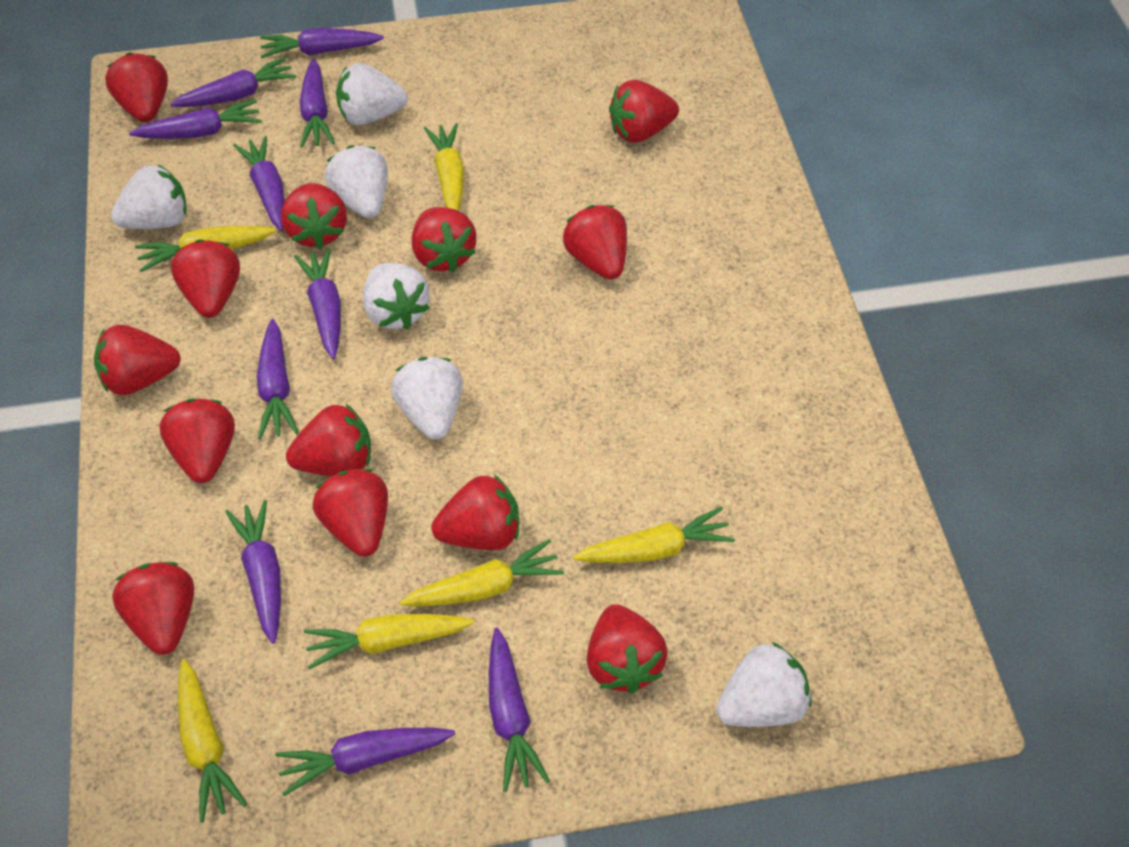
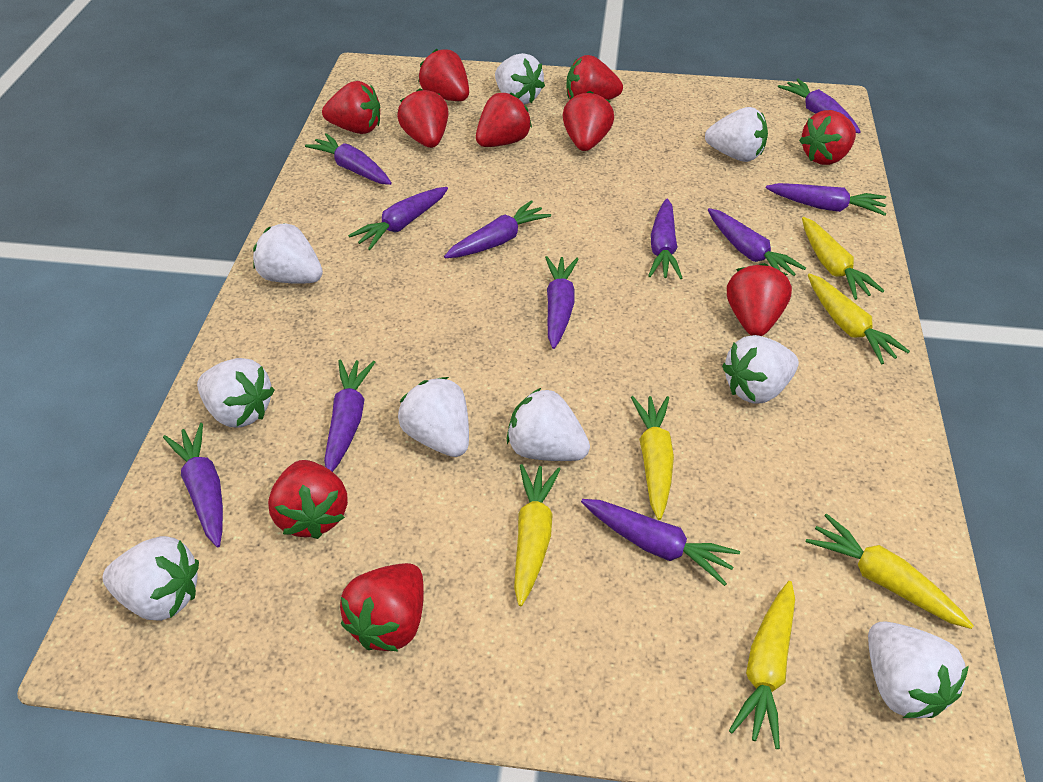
purple carrot: [129,100,261,139] [170,57,296,107] [225,500,281,644] [233,136,285,231] [257,319,299,439] [260,28,384,58] [275,728,455,796] [294,248,341,359] [299,58,335,147] [489,628,550,792] = 10 -> [163,423,223,547] [305,133,392,185] [324,359,375,472] [348,187,448,250] [444,200,551,258] [545,256,578,349] [581,499,740,586] [648,198,682,279] [708,208,806,276] [766,183,886,216] [778,79,861,133] = 11
red strawberry: [94,325,181,395] [105,53,168,122] [112,562,194,655] [159,398,235,483] [171,239,240,318] [281,183,347,249] [286,404,371,476] [313,469,388,556] [412,207,476,272] [431,474,519,550] [563,205,627,280] [586,604,668,694] [609,80,679,143] = 13 -> [268,460,348,539] [322,81,380,134] [340,563,424,652] [397,88,448,148] [418,49,469,101] [476,92,532,147] [563,91,614,151] [566,55,623,100] [727,263,792,336] [799,110,856,165] = 10
white strawberry: [111,164,187,229] [325,145,388,218] [336,63,408,125] [363,263,430,330] [391,357,463,440] [716,642,811,727] = 6 -> [103,536,199,621] [197,358,275,428] [253,223,323,284] [398,377,469,457] [495,53,545,104] [507,388,590,461] [705,107,768,162] [722,335,799,404] [868,622,969,718] = 9

